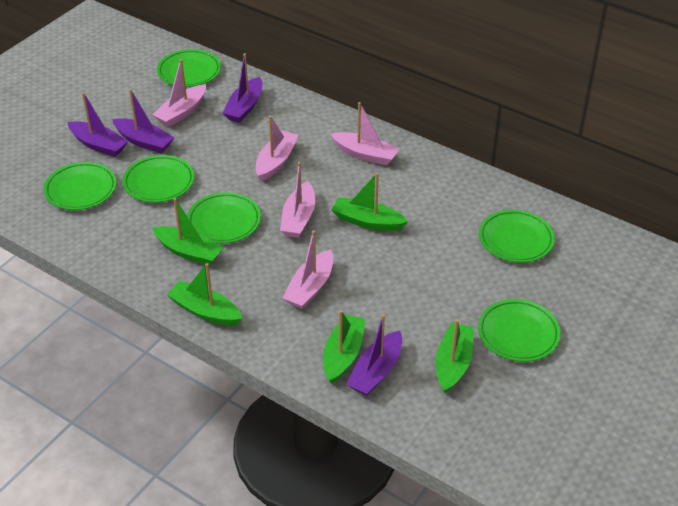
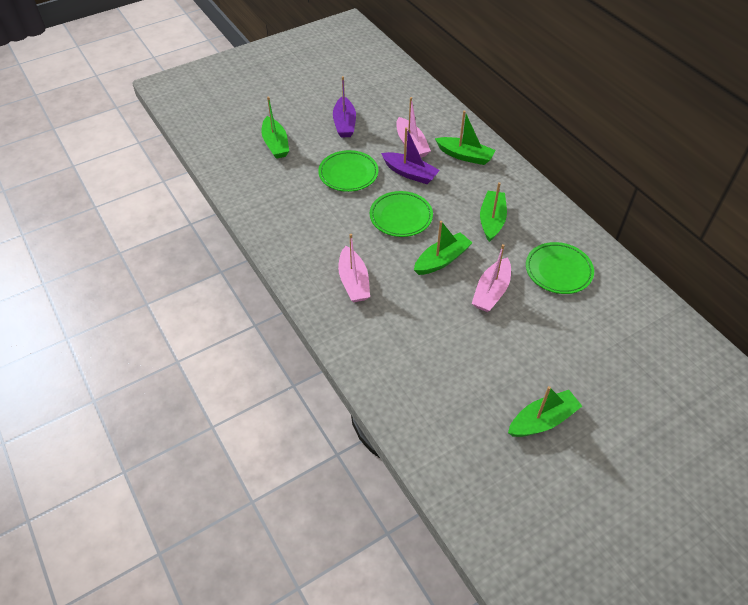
green plate: [44,162,117,210] [123,155,195,203] [157,49,221,87] [187,192,261,244] [478,299,561,362] [479,210,555,263] = 6 -> [318,150,379,192] [370,191,433,237] [526,242,594,294] = 3
pink boat: [153,59,206,127] [255,116,299,181] [280,162,315,238] [283,231,333,309] [331,102,400,166] = 5 -> [338,234,370,302] [396,97,431,158] [472,244,511,312] = 3
purple boat: [67,92,128,157] [112,89,175,153] [223,53,262,123] [346,314,402,396] = 4 -> [333,76,356,138] [381,127,440,184] = 2

